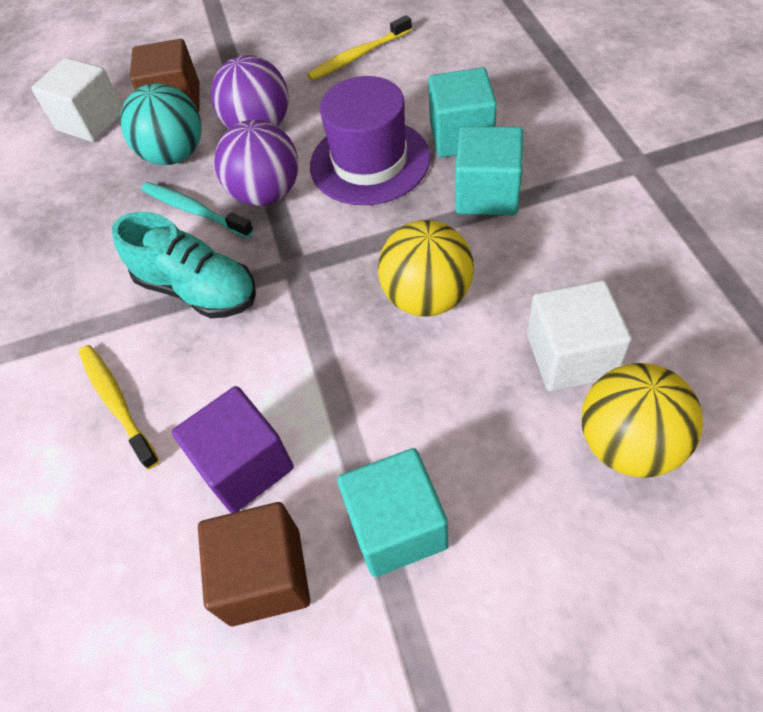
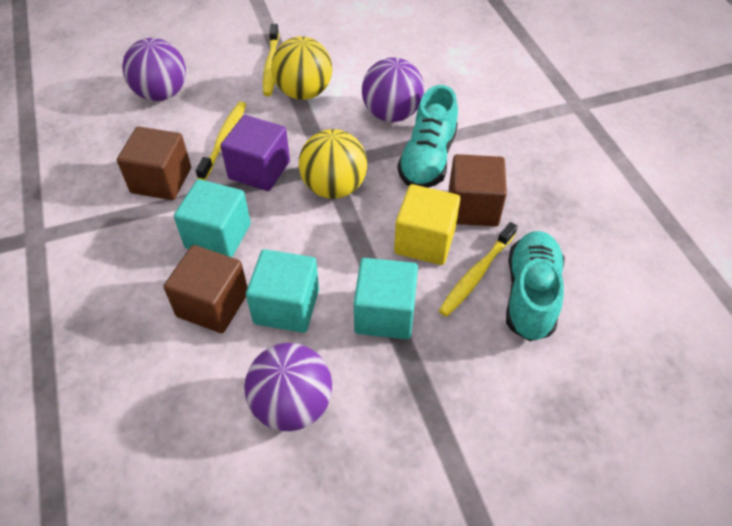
brown cube: [130,39,199,113] [198,502,310,626] = 2 -> [117,127,191,200] [164,245,248,333] [449,154,507,226] = 3
purple ball: [211,55,289,129] [214,120,298,206] = 2 -> [122,38,186,101] [244,343,332,431] [362,57,424,122] = 3
purple hat: [310,76,430,205] = 1 -> none = 0
turquoise ball: [120,83,202,165] = 1 -> none = 0
turquoise shoe: [112,212,256,318] = 1 -> [397,85,458,188] [506,231,564,341] = 2
turquoise toothbrush: [141,182,254,238] = 1 -> none = 0
white cube: [31,58,123,142] [527,280,632,392] = 2 -> none = 0
yellow cube: none = 0 -> [394,184,460,265] = 1
yellow toothbrush: [79,345,159,469] [307,15,412,80] = 2 -> [196,102,247,181] [263,24,279,96] [439,222,518,317] = 3

